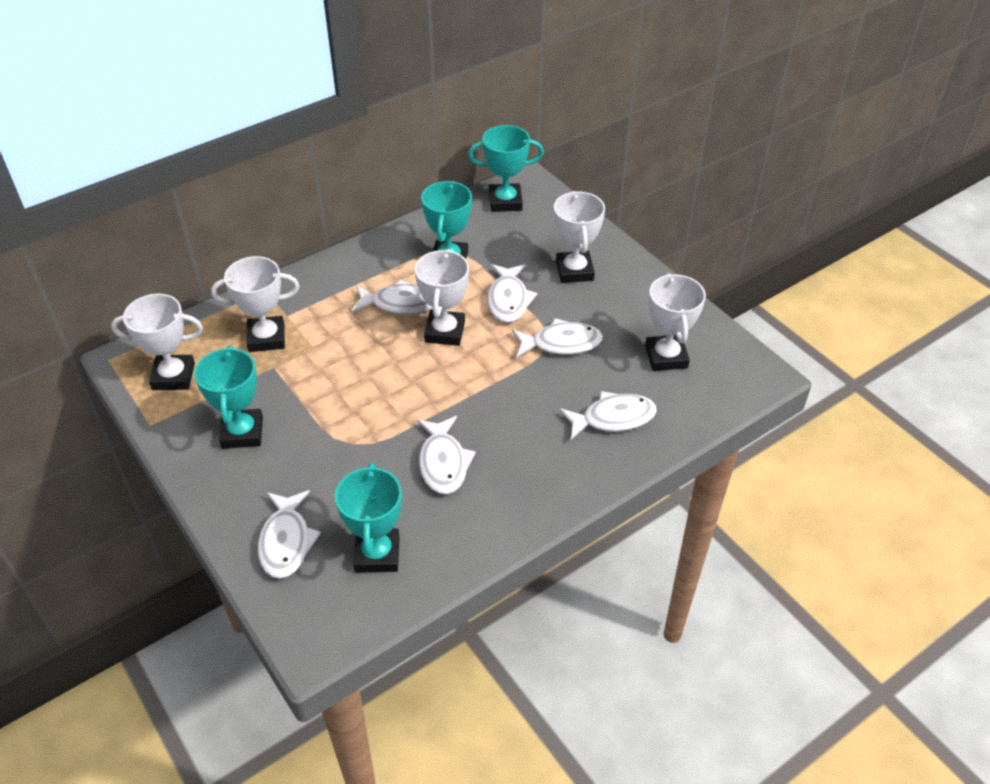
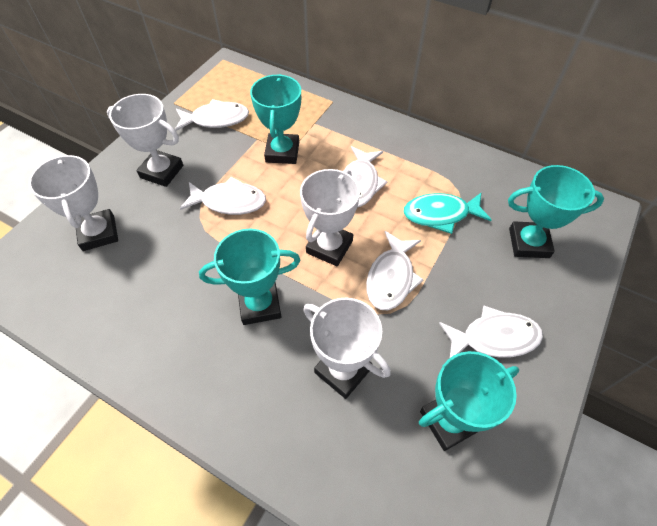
turquoise fish: none = 0 -> [403,193,491,234] = 1
white fish: [258,490,321,579] [351,279,433,314] [417,416,476,494] [487,264,537,323] [512,318,603,358] [559,391,657,440] = 6 -> [175,99,249,131] [180,177,266,215] [344,146,388,207] [366,231,424,310] [439,306,543,358] = 5
white trophy: [111,294,203,390] [211,256,299,352] [414,249,469,346] [554,191,605,283] [645,273,706,371] = 5 -> [29,154,118,251] [107,94,183,187] [300,169,360,266] [303,298,391,399] = 4

